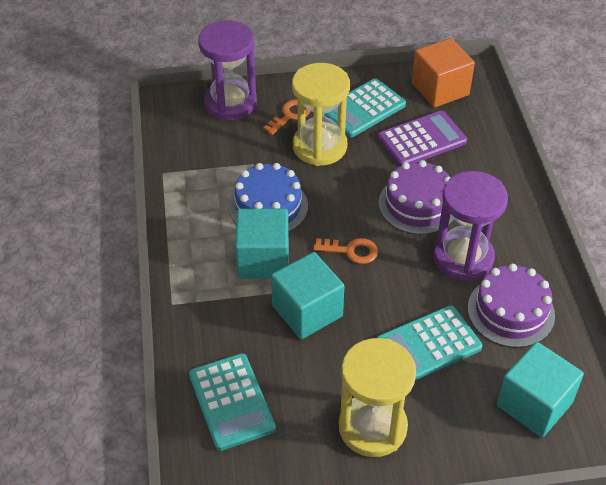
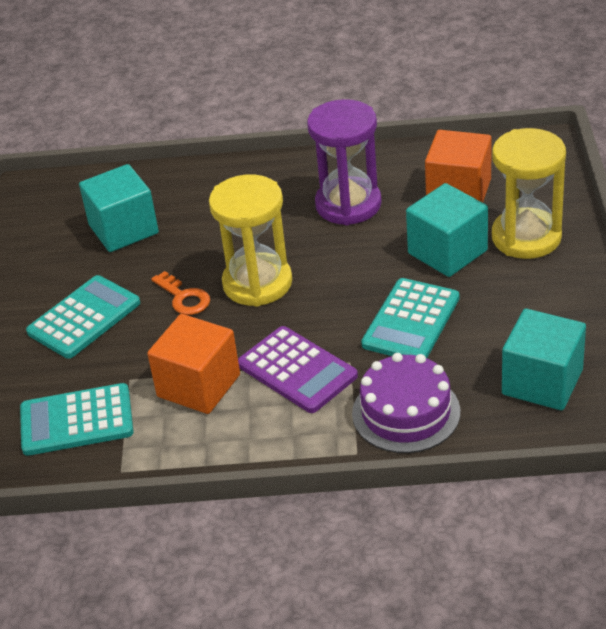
blue cake: [229,163,308,232] = 1 -> none = 0
orange cube: [412,38,475,108] = 1 -> [147,314,240,414] [425,130,492,203] = 2
orange key: [263,99,310,135] [313,238,378,264] = 2 -> [151,271,210,315] = 1
purple cake: [379,160,454,235] [468,264,555,348] = 2 -> [352,353,460,453] = 1
purple hourglass: [198,20,257,120] [434,171,508,281] = 2 -> [307,99,382,225] = 1

